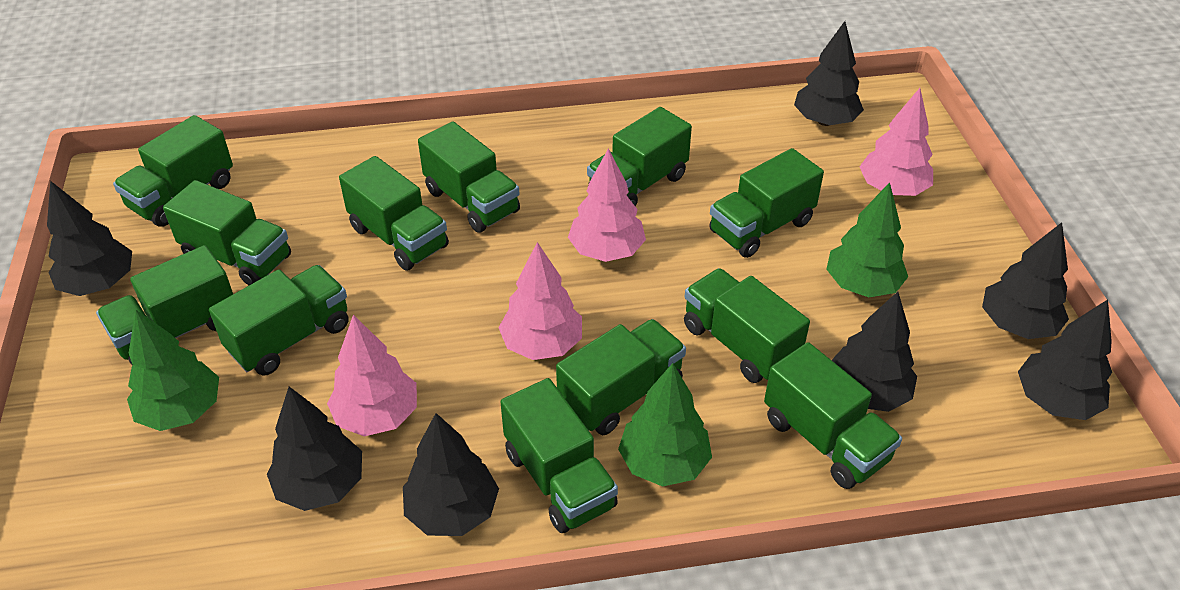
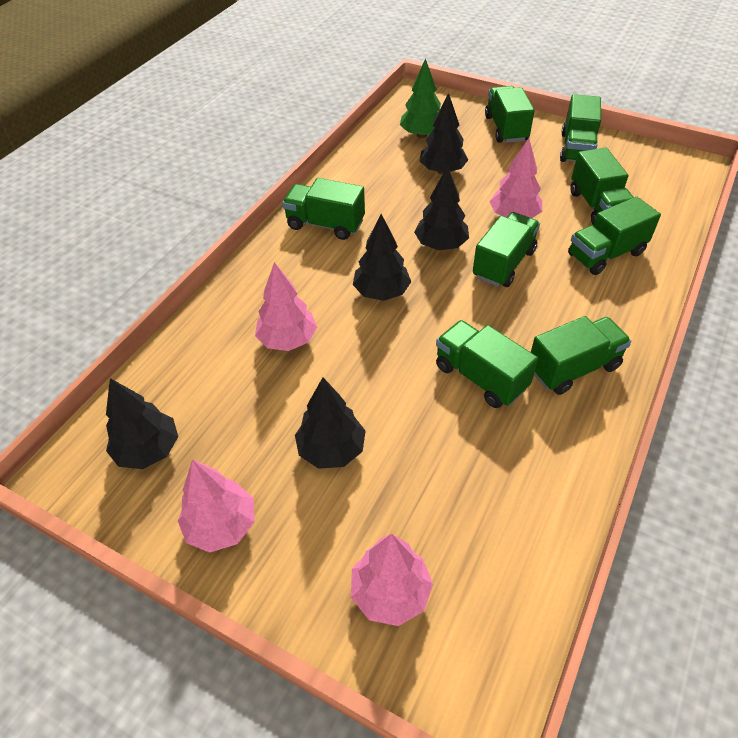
black tree: [47,181,132,296] [267,387,362,511] [403,413,499,536] [794,21,864,126] [832,292,917,412] [982,222,1069,339] [1018,299,1112,420] = 7 -> [106,378,178,469] [295,378,366,469] [353,214,411,301] [414,166,469,250] [419,93,468,174] = 5
green tree: [127,309,219,431] [618,363,712,486] [826,182,908,297] = 3 -> [400,58,441,138] = 1
green truck: [96,245,233,365] [113,115,233,227] [163,180,291,285] [209,265,349,376] [339,156,449,270] [418,122,520,233] [500,378,618,533] [556,319,686,435] [587,107,692,207] [684,268,810,383] [709,148,824,258] [764,342,902,489] = 12 -> [282,178,365,240] [436,320,538,408] [473,212,540,287] [485,86,535,143] [531,316,631,395] [560,94,601,162] [568,197,661,275] [570,148,634,225] = 8

